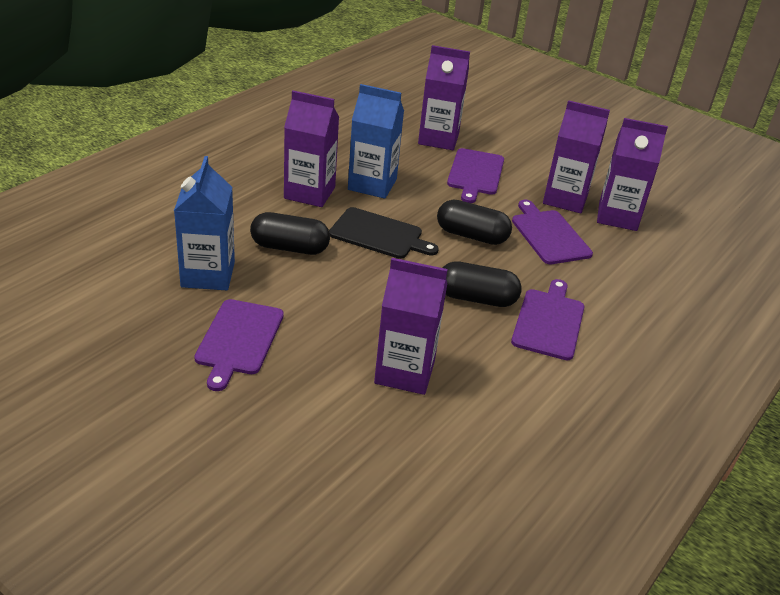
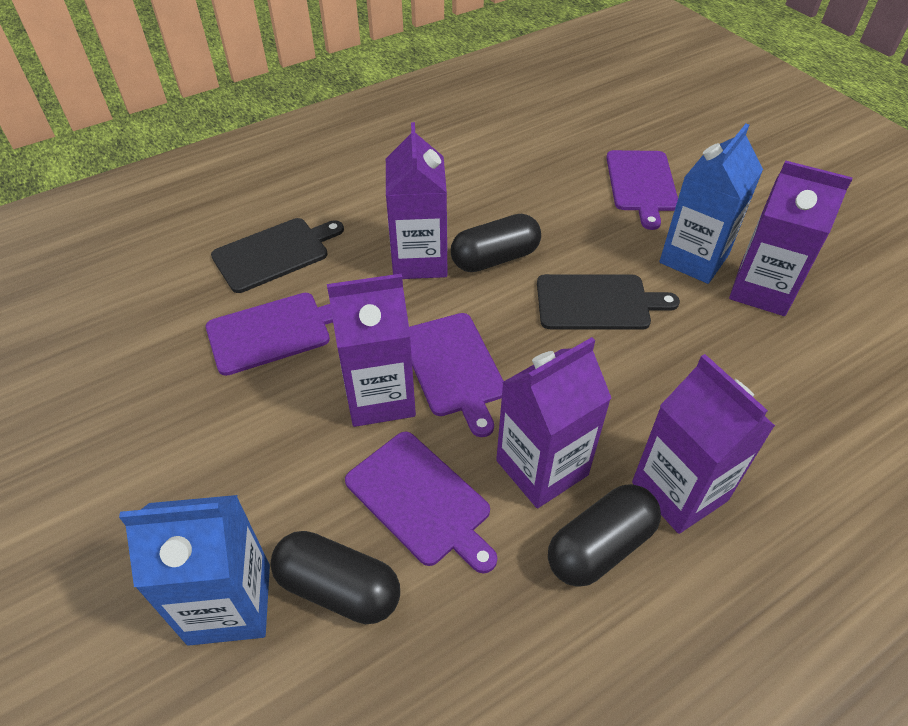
black cutting board: [329,207,439,259] = 1 -> [211,218,344,293] [537,274,680,330] = 2

